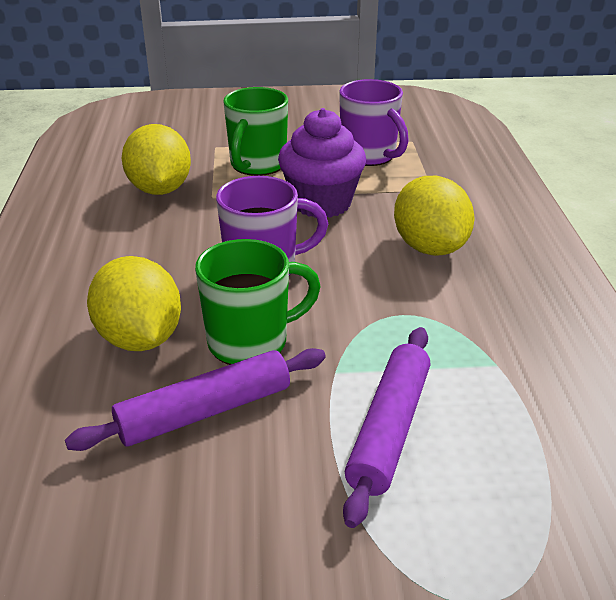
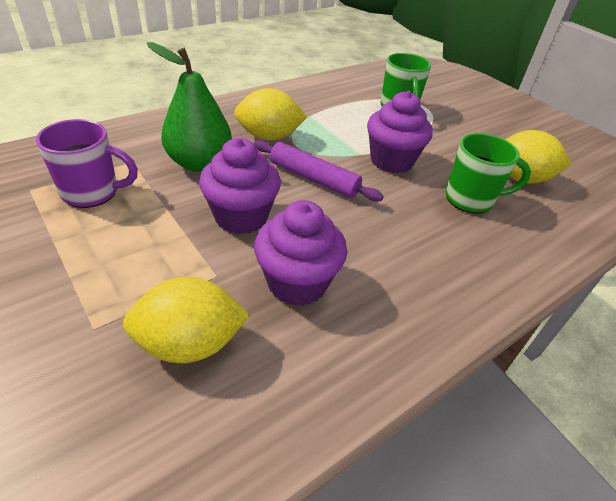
green pear: none = 0 -> [147,42,232,172] = 1
purple cupcake: [278,108,366,218] = 1 -> [199,138,281,234] [254,200,347,306] [367,91,433,173] = 3
purple mug: [216,176,328,276] [339,79,409,166] = 2 -> [36,119,138,208] = 1
purple rolling pin: [65,348,326,451] [343,327,430,528] = 2 -> [254,140,383,201] = 1

